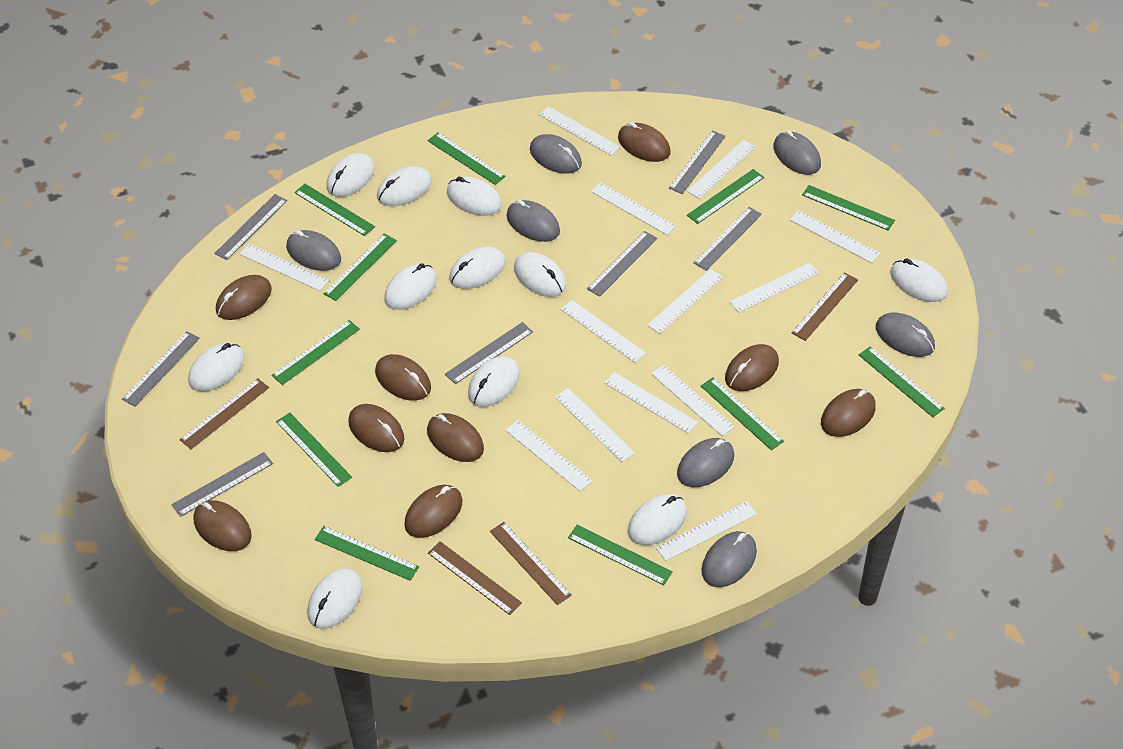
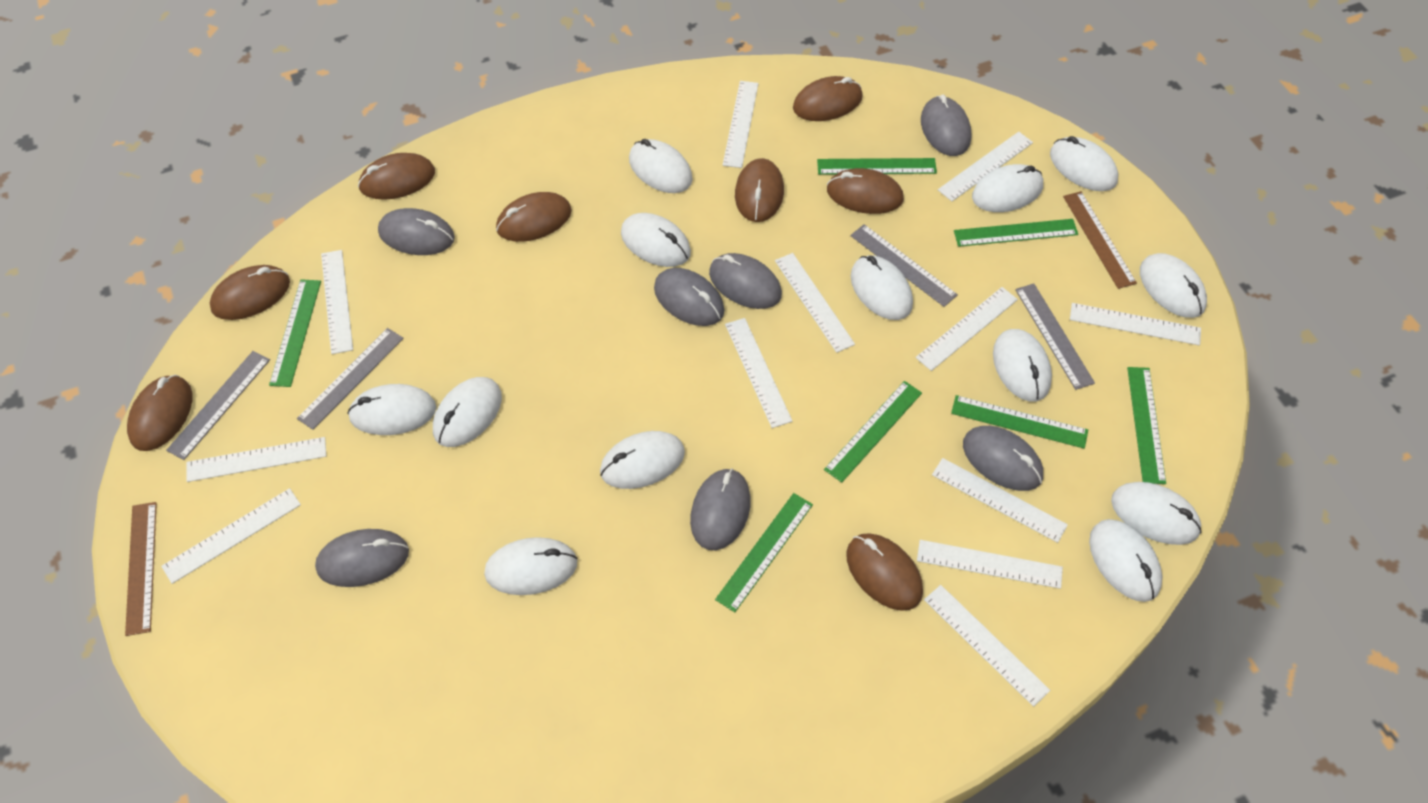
brown mouse: [193,500,252,551] [216,275,272,320] [348,404,404,452] [375,354,431,401] [404,485,463,538] [427,413,484,462] [618,122,671,162] [725,344,779,391] [821,389,876,437] = 9 -> [127,375,192,451] [210,265,290,320] [358,153,435,200] [496,192,572,242] [735,158,784,222] [793,76,863,121] [827,168,904,214] [846,533,923,611] = 8
brown ruler: [179,378,269,449] [428,541,522,615] [490,522,572,605] [792,272,858,341] = 4 -> [125,502,157,636] [1063,191,1137,289] = 2
green ruler: [271,320,360,385] [276,413,352,487] [294,184,375,236] [314,526,419,581] [323,234,397,301] [427,133,506,185] [568,525,673,585] [687,169,764,224] [701,377,784,451] [802,185,895,231] [859,346,945,417] = 11 -> [269,279,321,387] [715,493,813,612] [817,158,937,175] [824,381,922,483] [951,395,1088,449] [954,219,1078,247] [1127,367,1166,484] = 7
grey ruler: [122,331,200,407] [171,452,273,517] [214,194,287,260] [445,322,533,384] [587,231,658,297] [669,131,726,194] [694,207,762,271] = 7 -> [166,351,270,460] [297,328,404,430] [850,224,958,307] [1015,283,1095,390] = 4
white mouse: [188,343,244,392] [307,569,362,629] [327,153,374,197] [377,166,432,206] [384,263,437,310] [447,177,502,216] [449,247,505,289] [468,356,519,407] [514,252,566,297] [628,494,687,545] [890,259,948,302] = 11 -> [347,384,436,435] [433,377,502,447] [484,537,577,595] [600,431,685,489] [621,213,691,267] [629,139,693,193] [851,255,913,320] [972,164,1043,212] [993,329,1052,402] [1050,136,1118,191] [1089,519,1162,602] [1111,482,1202,545] [1140,253,1207,318] = 13
white ruler: [240,244,329,291] [505,420,592,491] [539,106,620,155] [555,388,635,462] [561,300,646,363] [591,183,676,235] [604,372,698,433] [647,269,723,334] [651,365,734,436] [656,501,757,561] [687,140,756,199] [729,263,819,313] [790,210,880,263] = 13 -> [161,488,301,584] [187,437,326,482] [321,250,353,354] [723,81,759,168] [725,318,792,428] [775,253,855,353] [916,287,1018,371] [917,540,1063,589] [924,585,1050,707] [932,458,1068,543] [938,132,1033,201] [1070,303,1201,345] = 12

